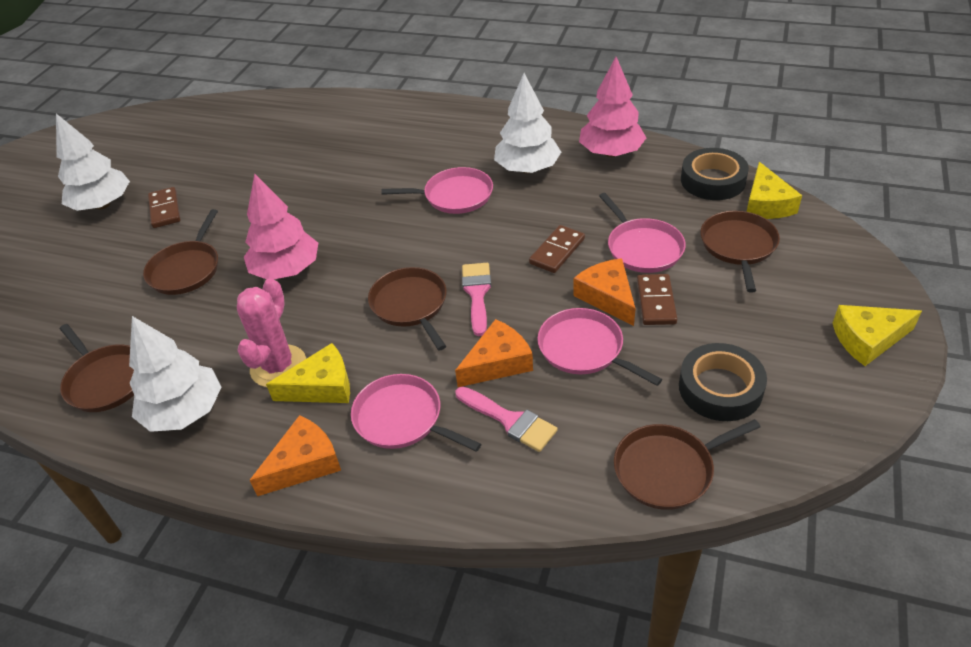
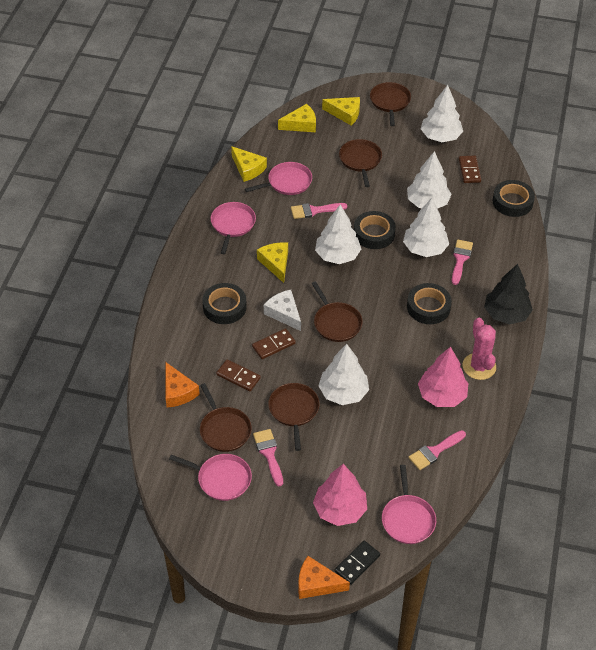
black domino: none = 0 -> [335,541,380,585] = 1
black tape: [679,343,767,421] [681,148,749,200] = 2 -> [202,283,247,324] [354,211,396,249] [407,283,452,324] [493,180,535,217] = 4
black tree: none = 0 -> [484,264,533,325] = 1
orange cheese: [249,415,341,496] [455,319,533,387] [573,258,636,326] = 3 -> [166,362,200,408] [298,556,350,599] = 2
pink brush: [456,387,558,452] [462,263,491,336] = 2 -> [253,429,283,486] [291,203,347,219] [408,430,466,470] [452,240,473,285] = 4
white cheese: none = 0 -> [264,290,301,331] = 1
white tree: [56,114,130,211] [129,316,221,432] [494,73,561,173] = 3 -> [315,205,361,264] [318,344,369,405] [403,198,449,257] [407,151,451,209] [421,85,463,142] = 5
yellow cheese: [266,343,350,403] [747,162,802,219] [833,305,922,366] = 3 -> [231,146,267,182] [257,242,288,283] [278,104,316,132] [322,97,360,125] = 4

